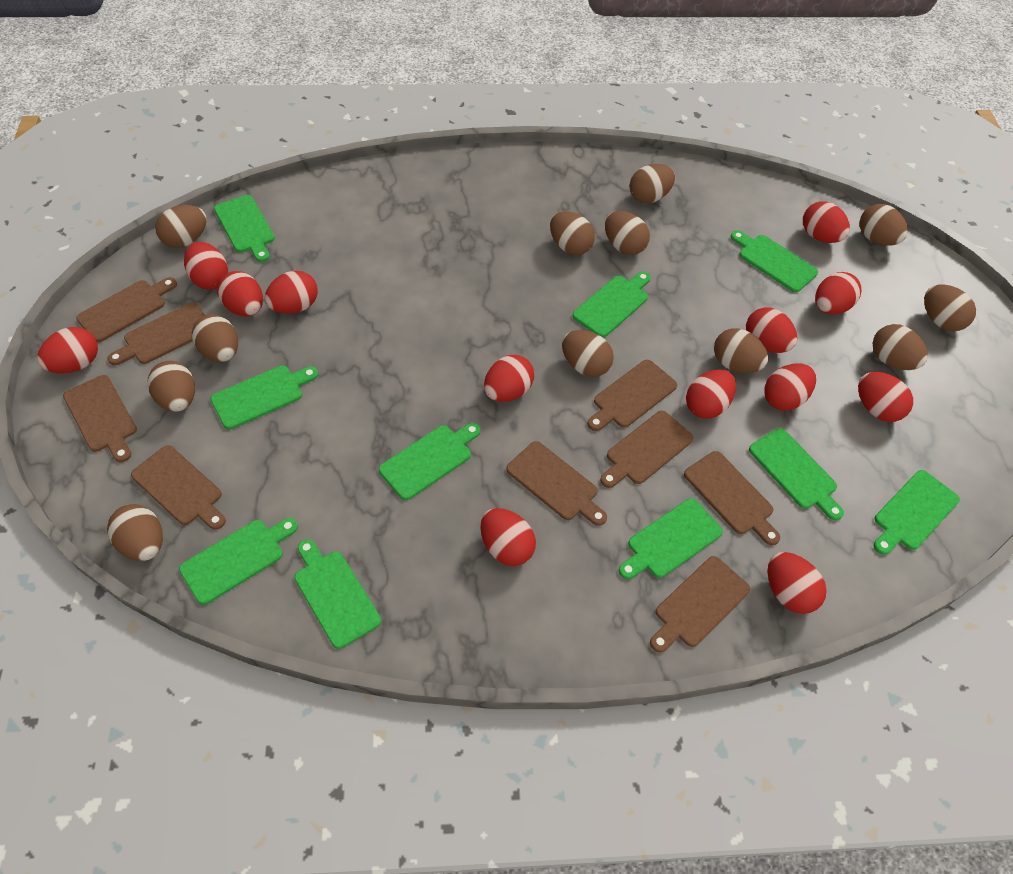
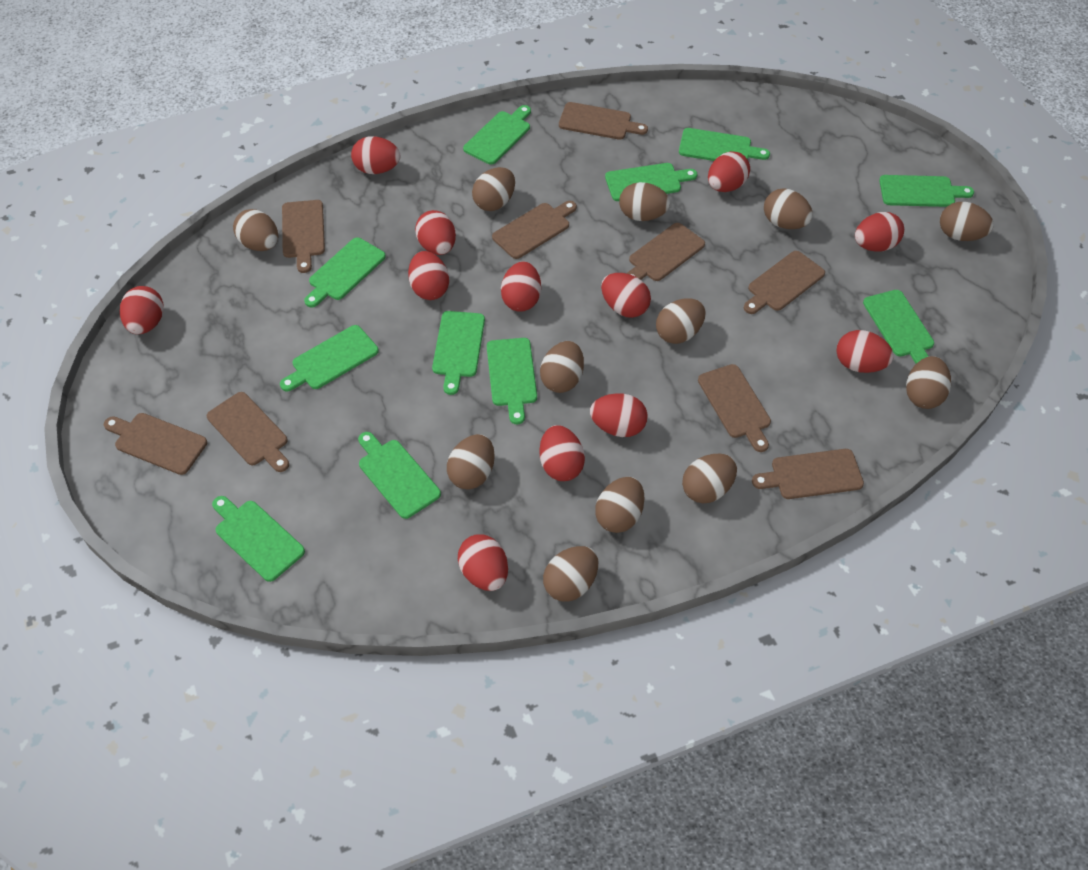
green cutting board: [179,518,298,605] [210,365,318,429] [214,195,275,262] [294,539,381,649] [379,423,481,500] [573,271,650,338] [619,498,723,579] [731,230,818,292] [749,428,844,521] [874,470,960,555] = 10 -> [212,496,305,582] [280,325,379,391] [304,237,386,307] [358,432,441,519] [432,311,485,395] [463,105,531,165] [487,338,537,424] [605,163,698,201] [679,128,770,161] [863,290,934,364] [879,175,974,207] = 11
red egg: [38,327,98,373] [184,242,228,289] [217,271,263,317] [265,271,318,314] [481,508,536,566] [484,355,534,402] [686,369,736,419] [746,307,797,353] [764,363,816,411] [767,552,827,614] [803,201,850,243] [815,272,861,315] [858,372,913,422] = 13 -> [120,286,164,334] [351,136,400,174] [408,251,449,300] [415,210,456,255] [458,534,508,591] [501,262,541,312] [539,425,585,481] [590,393,648,437] [601,273,651,318] [708,151,750,192] [836,330,894,373] [855,212,904,252] = 12

